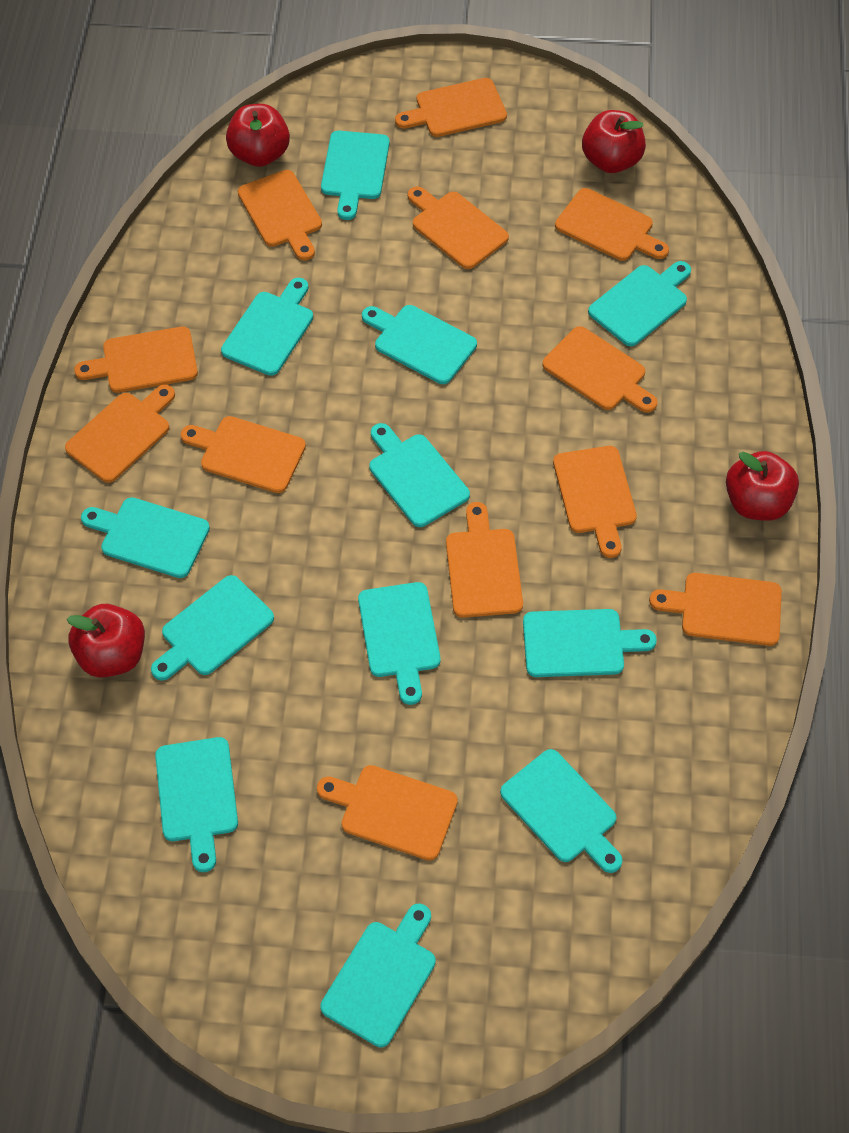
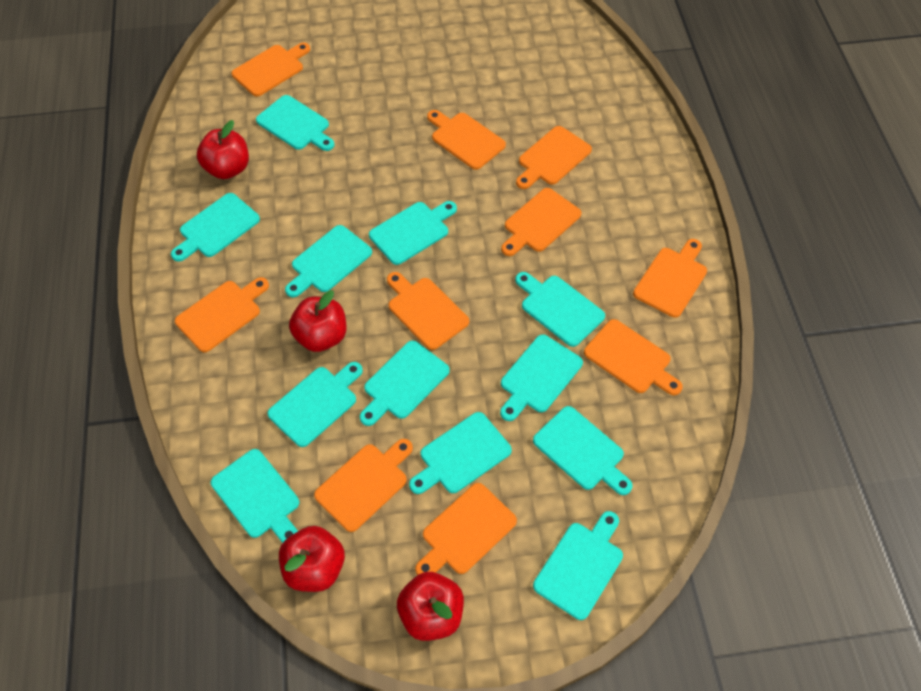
orange cutting board: [65,384,175,483] [74,327,198,393] [180,416,306,493] [238,170,322,261] [317,765,458,861] [395,78,507,137] [408,186,509,269] [446,502,523,618] [542,326,657,413] [553,446,637,558] [555,188,669,261] [649,573,782,646] = 12 -> [175,277,269,352] [231,42,310,97] [314,439,413,532] [387,272,469,350] [415,483,517,575] [427,110,506,170] [501,188,581,256] [516,126,592,189] [584,319,683,395] [633,239,707,318] = 10

